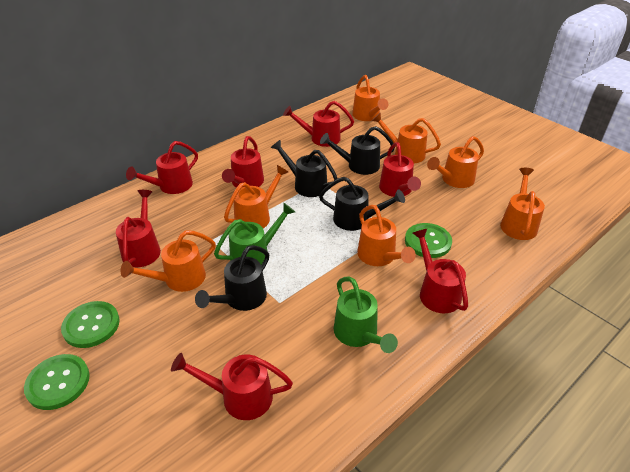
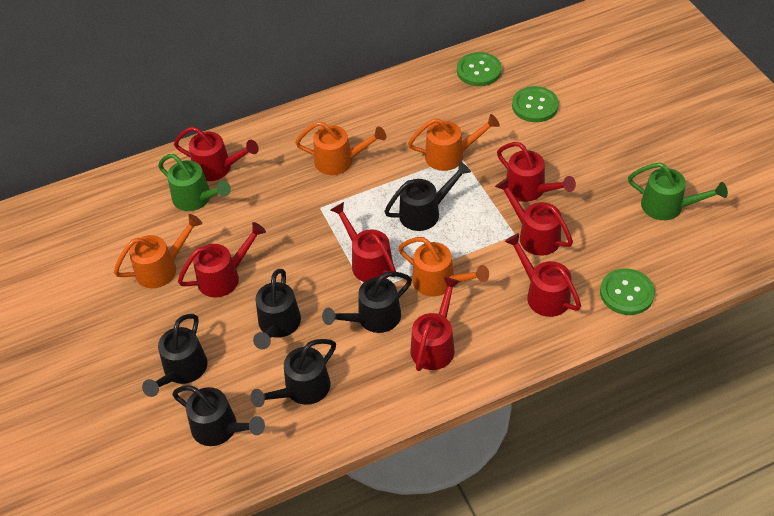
black watering can: [195,245,269,311] [271,139,338,197] [319,177,405,231] [320,126,395,175] = 4 -> [142,314,208,397] [172,385,265,446] [251,339,336,407] [253,269,301,349] [322,271,412,333] [384,161,471,231] = 6
orange watering can: [121,230,216,292] [224,165,288,228] [352,75,388,121] [357,205,416,266] [371,112,441,163] [427,136,484,188] [500,168,545,240] = 7 -> [114,214,202,288] [295,122,386,175] [398,237,489,297] [408,114,500,171] = 4

